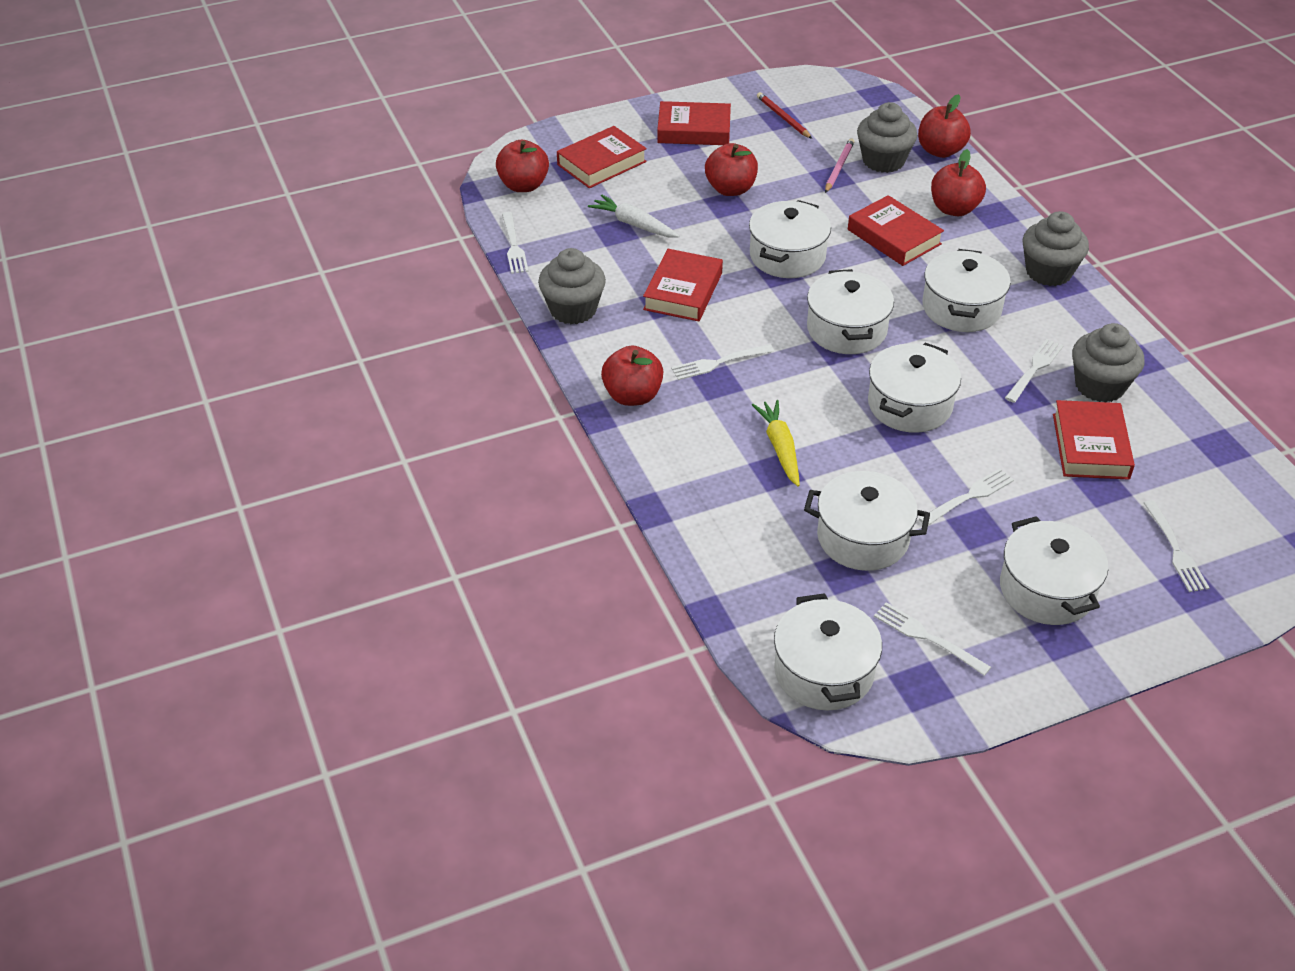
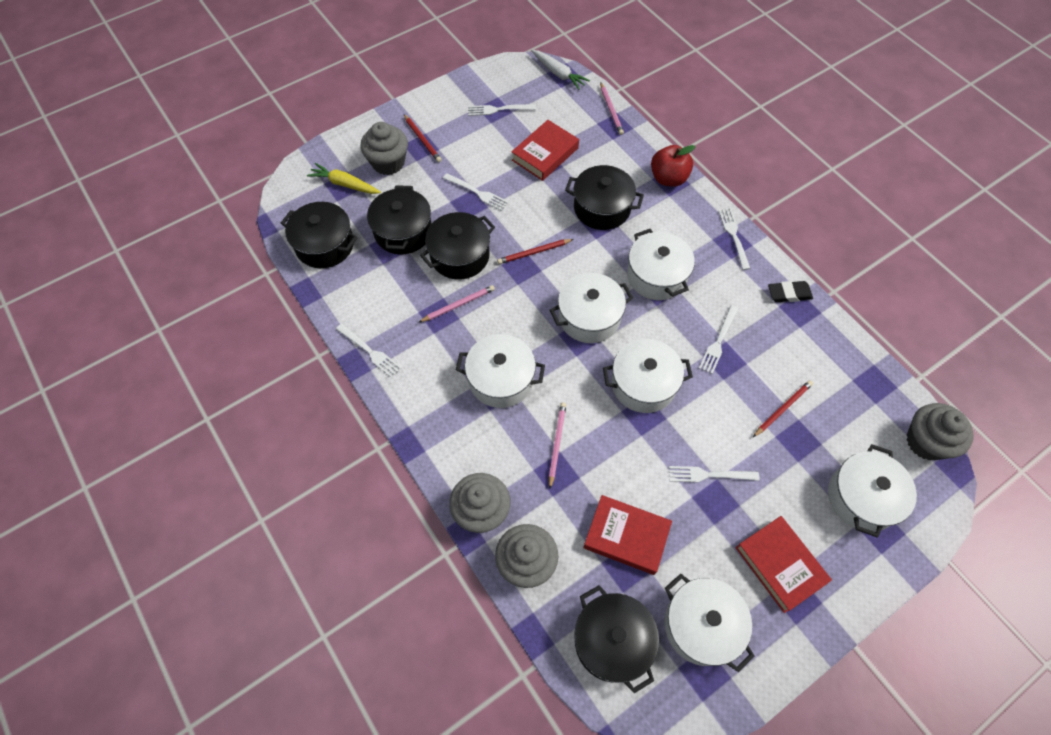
black eraser: none = 0 -> [768,281,813,302] = 1
black pot: none = 0 -> [281,202,358,268] [367,185,432,255] [420,212,495,280] [565,165,644,230] [574,585,659,693] = 5
pink pencil: [825,138,854,193] = 1 -> [419,285,495,322] [549,402,566,489] [600,82,624,135] = 3
red apple: [496,140,549,192] [601,345,663,406] [705,143,758,196] [918,94,971,158] [931,149,986,216] = 5 -> [651,145,696,187] = 1
red book: [557,126,647,188] [643,249,723,322] [657,101,731,145] [848,195,944,266] [1053,400,1135,480] = 5 -> [511,120,579,181] [583,495,672,575] [735,516,832,613] = 3
red pencil: [757,92,812,139] = 1 -> [404,114,442,162] [497,239,574,264] [753,380,813,437] = 3
white pot: [749,200,831,278] [774,593,882,711] [804,471,930,571] [807,269,894,354] [868,343,961,433] [922,249,1011,332] [1000,516,1108,625] = 7 -> [456,334,545,408] [550,273,633,343] [603,339,693,413] [627,229,695,300] [664,573,755,672] [828,444,917,537] = 6

